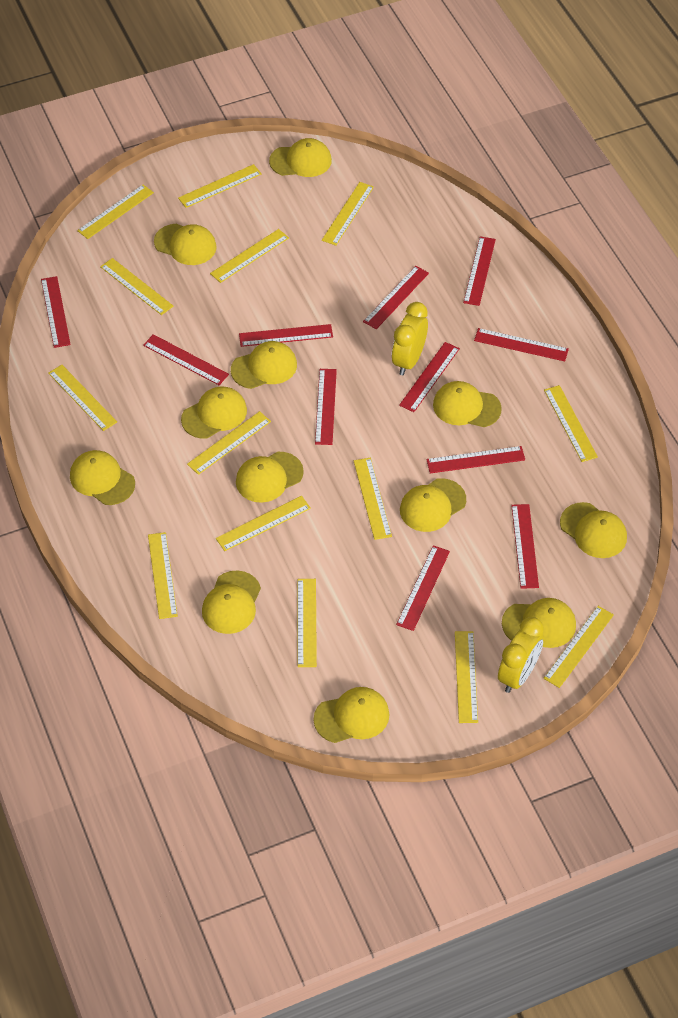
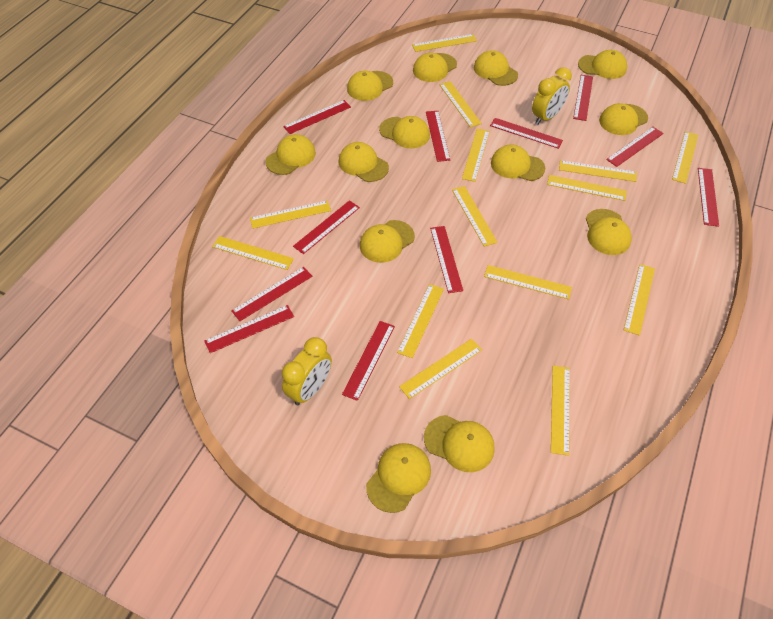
yellow cap: [70,450,135,505] [154,224,217,265] [181,387,247,439] [202,571,261,634] [231,341,297,389] [236,452,304,503] [269,138,332,177] [313,687,389,743] [400,478,466,532] [433,381,502,427] [502,598,576,648] [560,502,627,558] = 12 -> [265,134,316,175] [338,142,389,182] [347,71,393,101] [360,220,415,263] [366,443,431,513] [379,116,430,148] [413,53,457,82] [424,415,495,472] [474,50,518,86] [491,144,545,181] [578,50,627,79] [586,209,632,255] [599,103,648,135] = 13

